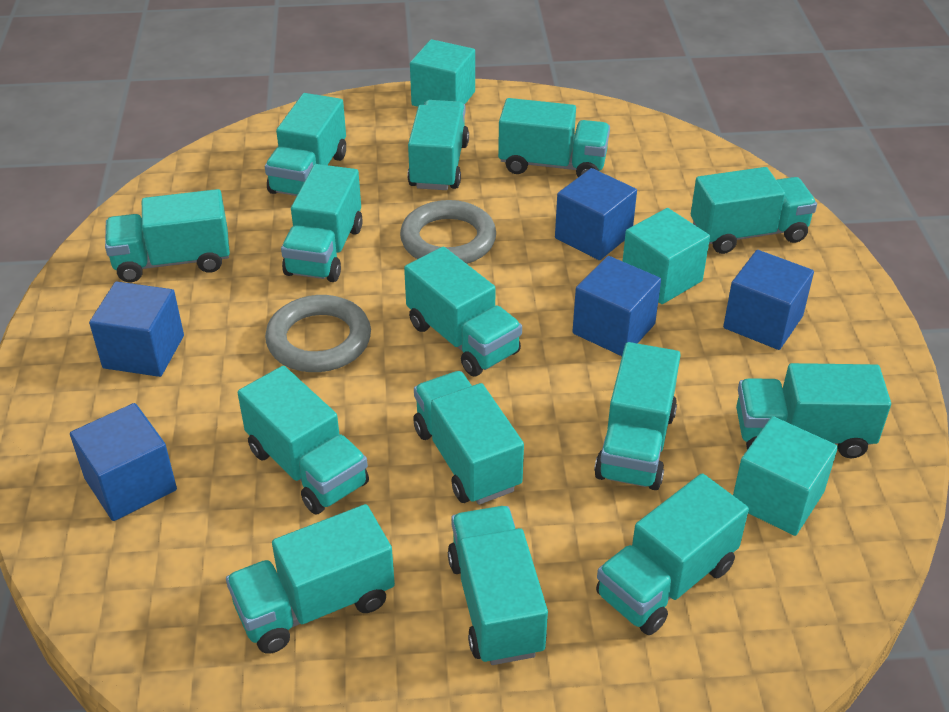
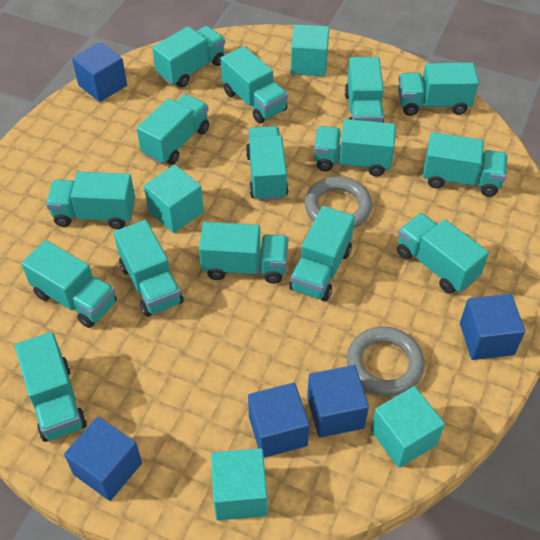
turquoise cube: [410,39,475,107] [623,208,710,304] [733,416,838,536] = 3 -> [144,165,204,233] [211,448,267,521] [291,24,329,76] [371,386,445,468] = 4
turquoise truck: [105,189,230,282] [226,504,395,654] [238,366,369,515] [265,93,346,196] [281,164,363,282] [404,247,522,377] [408,100,469,190] [413,371,524,505] [448,506,548,665] [498,98,610,177] [594,342,681,490] [596,474,749,635] [691,167,817,254] [736,363,891,458] = 14 -> [15,332,87,442] [21,240,117,328] [46,172,135,229] [114,220,183,317] [137,94,209,165] [152,26,225,88] [199,222,289,284] [221,46,288,123] [246,126,289,201] [289,206,355,301] [314,119,396,177] [345,57,385,123] [397,213,489,294] [398,62,479,116] [423,132,508,197] = 15

